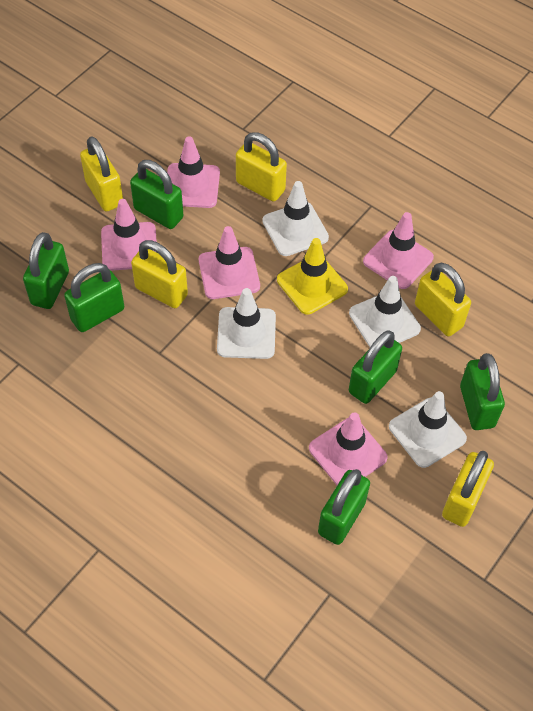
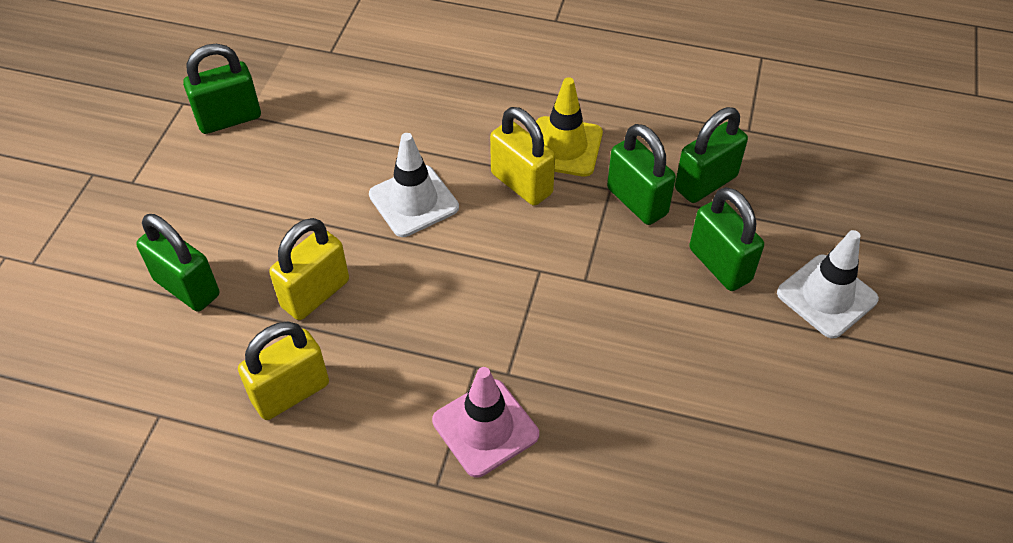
green padlock: [23,232,69,309] [64,263,124,332] [130,160,184,229] [318,469,370,545] [349,331,402,404] [460,353,505,430] = 6 -> [136,214,219,312] [183,44,261,134] [607,124,676,225] [675,107,748,203] [689,187,764,291] = 5
pink traffic cone: [101,199,157,271] [167,136,220,208] [199,226,260,299] [309,412,388,485] [363,212,434,289] = 5 -> [432,367,539,478] = 1
white traffic cone: [217,288,276,359] [262,181,329,256] [349,276,421,347] [389,391,467,468] = 4 -> [369,133,459,237] [777,230,879,339] = 2
yellow padlock: [80,136,123,212] [131,240,188,308] [236,132,287,202] [415,263,471,336] [442,451,494,527] = 5 -> [238,321,329,420] [269,218,349,320] [490,107,555,206] = 3

